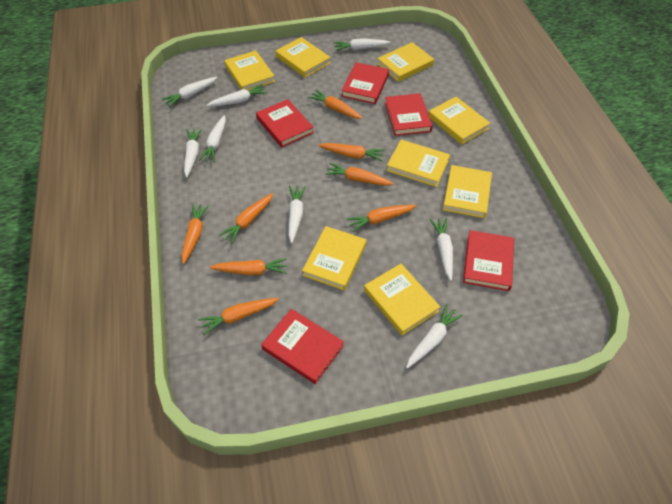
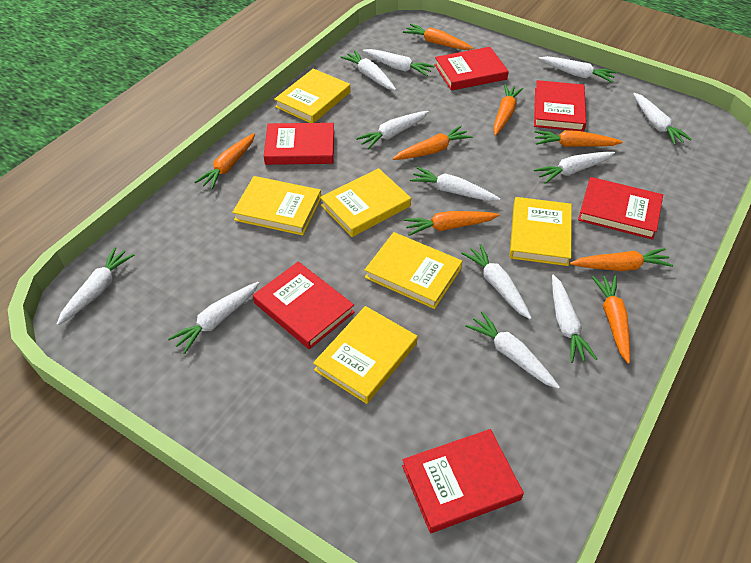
red book: [256,99,314,148] [261,309,344,384] [341,62,389,104] [385,93,433,136] [463,230,514,291] = 5 -> [253,262,354,349] [264,123,334,165] [402,429,524,533] [435,47,509,91] [534,80,586,132] [578,177,663,240] = 6
white carrot: [162,77,218,107] [184,129,202,178] [199,115,226,162] [206,84,268,106] [288,186,306,243] [333,38,391,51] [406,304,463,369] [430,218,453,281] = 8 -> [57,247,134,325] [168,282,259,354] [341,50,396,90] [356,111,429,150] [363,49,435,76] [410,167,500,201] [461,244,532,320] [465,311,560,389] [534,152,615,184] [538,56,617,83] [552,275,597,363] [633,93,692,145] = 12
yellow book: [224,50,275,91] [276,37,331,78] [302,226,366,290] [364,264,440,335] [377,42,434,82] [386,140,450,187] [428,97,491,144] [443,165,492,218] = 8 -> [232,176,321,235] [274,69,351,123] [313,306,417,404] [320,168,411,237] [365,232,462,309] [509,197,572,266] = 6

